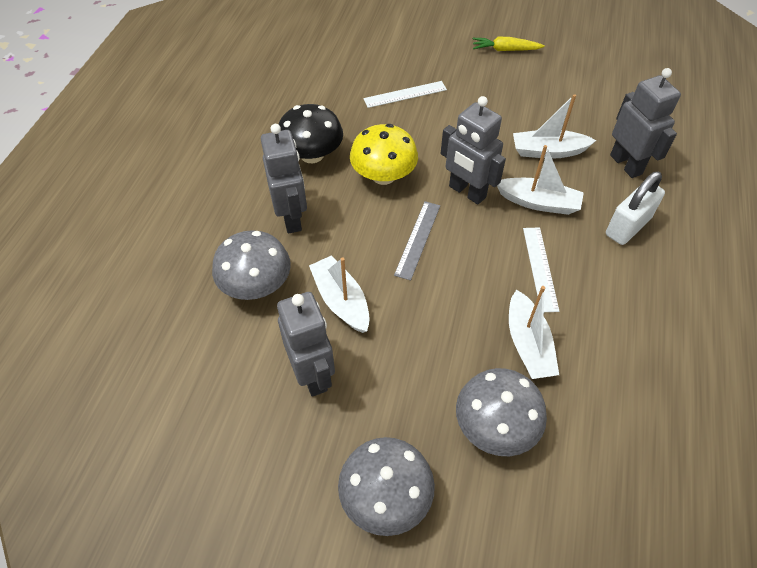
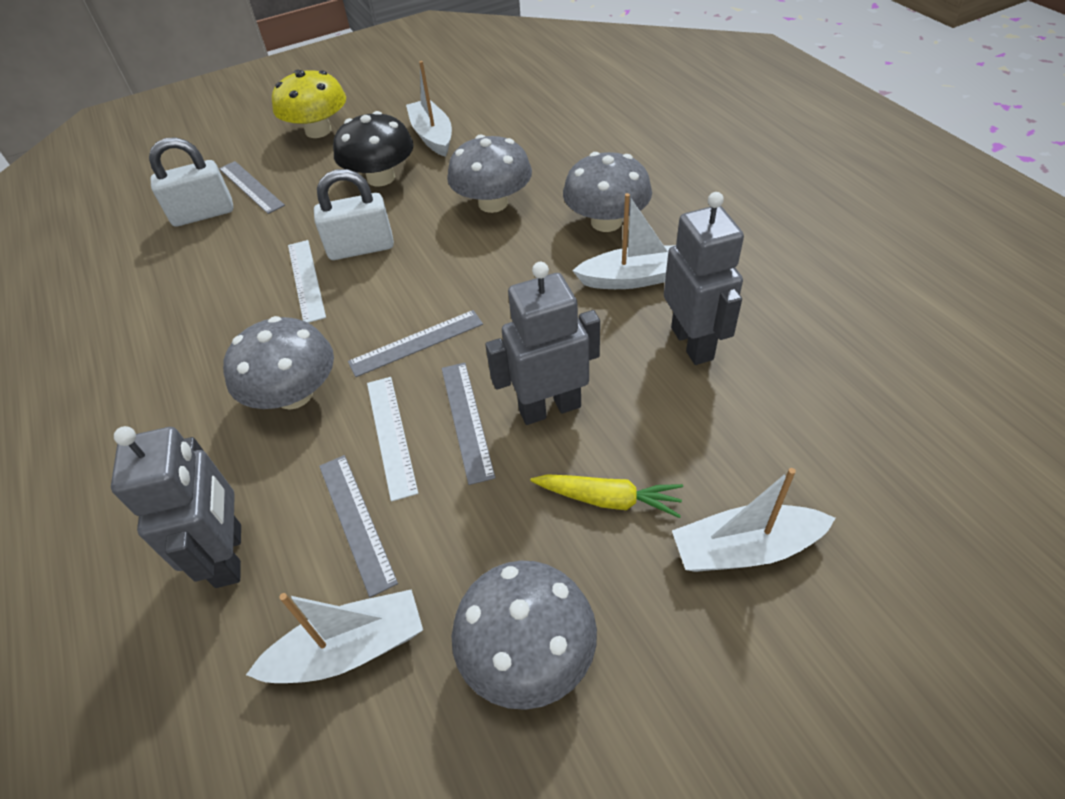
grey mushroom: [212,230,291,300] [338,437,435,536] [456,368,547,456] = 3 -> [223,316,334,410] [447,134,532,213] [452,560,597,710] [563,152,652,232] = 4
grey robot: [261,124,307,234] [277,292,335,397] [441,96,506,205] [610,68,681,178] = 4 -> [111,426,241,588] [485,262,600,425] [664,192,744,365] = 3
grey ruler: [394,201,440,281] = 1 -> [219,161,285,214] [319,455,398,598] [348,310,483,377] [441,363,495,485] = 4
white padlock: [606,172,665,245] = 1 -> [149,137,233,226] [314,169,394,260] = 2

